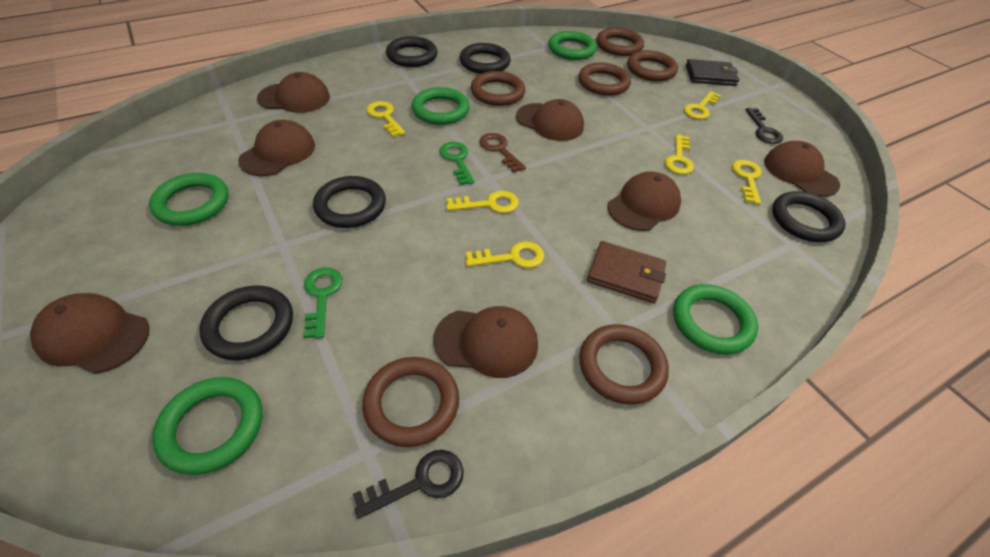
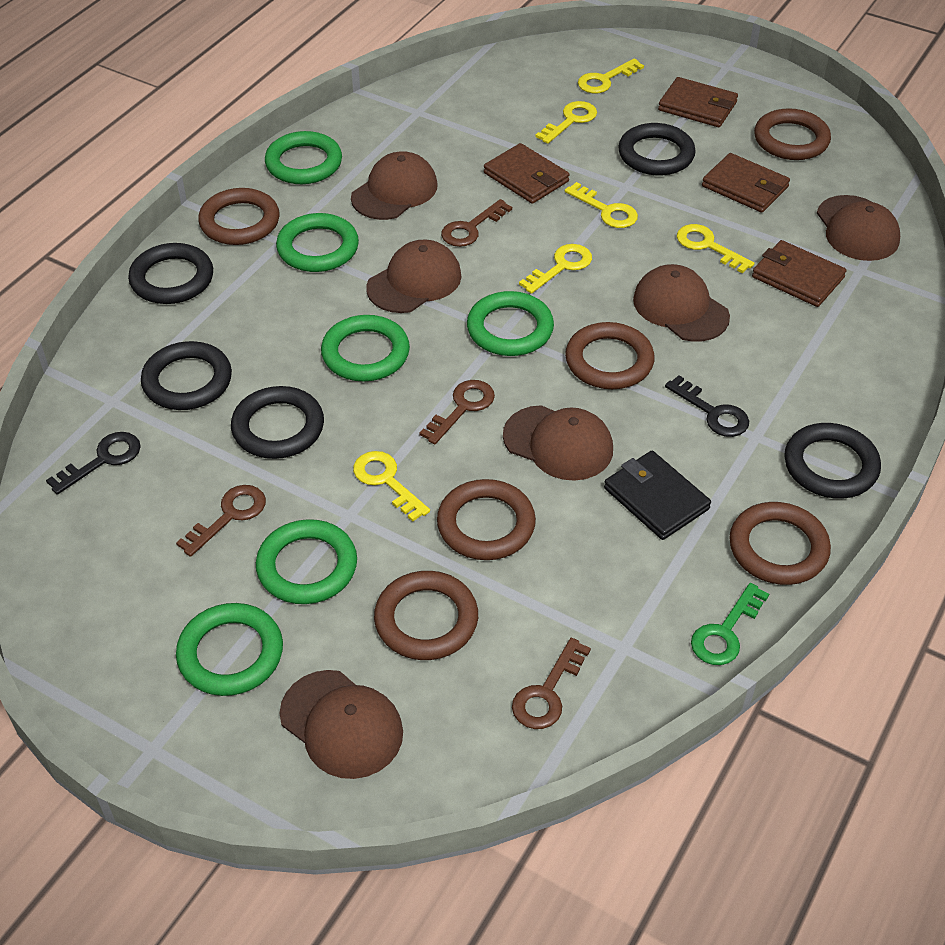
brown cap: [30,293,149,374] [238,120,315,176] [257,72,330,113] [433,306,538,378] [516,99,584,141] [608,171,681,231] [764,141,840,197] = 7 -> [280,670,403,779] [351,152,438,220] [366,239,461,313] [503,405,613,481] [633,264,730,342] [817,195,900,261] = 6
brown key: [479,133,526,173] = 1 -> [176,485,266,557] [419,380,495,444] [441,199,512,247] [512,638,591,729] = 4
brown wallet: [587,241,666,303] = 1 -> [484,143,569,204] [658,77,738,127] [702,153,790,213] [752,240,847,307] = 4
green key: [303,267,342,339] [440,142,475,185] = 2 -> [691,583,769,665] = 1
green ring: [149,173,229,226] [152,377,262,475] [412,87,470,125] [548,31,597,60] [673,284,758,355] = 5 -> [176,603,283,696] [256,519,357,604] [265,131,342,184] [276,213,359,272] [321,315,410,381] [467,291,554,356] = 6

